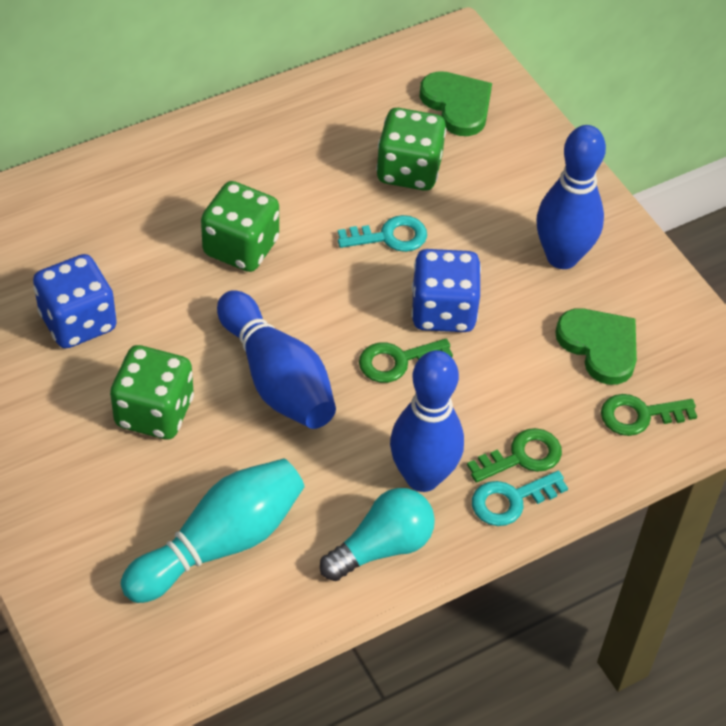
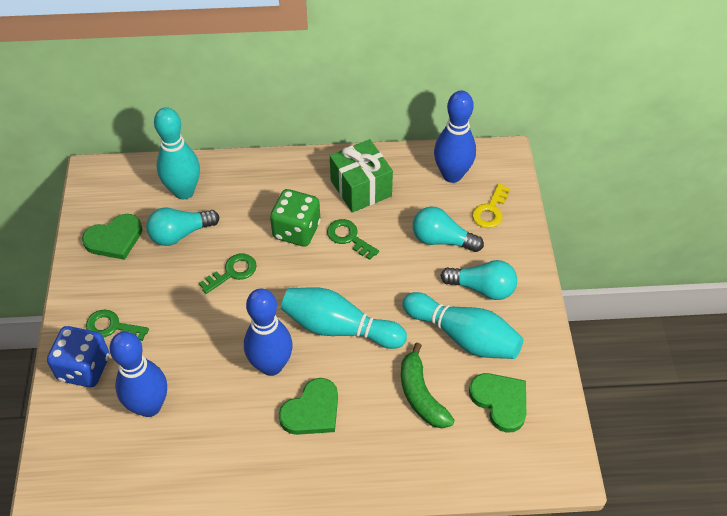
blue dice: [33,254,117,349] [411,249,481,332] = 2 -> [47,326,110,387] = 1
green banana: none = 0 -> [401,343,455,428] = 1
green dice: [110,345,194,439] [201,181,279,272] [376,108,446,191] = 3 -> [270,189,321,247] = 1
green gift: none = 0 -> [330,139,393,213] = 1
green heart: [420,71,492,136] [555,308,637,385] = 2 -> [82,214,142,260] [279,378,338,435] [469,373,526,433] = 3
turquoise bowling pin: [121,458,305,603] = 1 -> [154,107,200,199] [281,287,407,349] [402,292,523,359] = 3
turquoise key: [338,215,427,252] [472,471,568,526] = 2 -> none = 0
turquoise light bulb: [320,488,435,581] = 1 -> [146,207,220,246] [413,206,484,252] [440,260,517,300] = 3
yellow key: none = 0 -> [472,184,510,228] = 1

